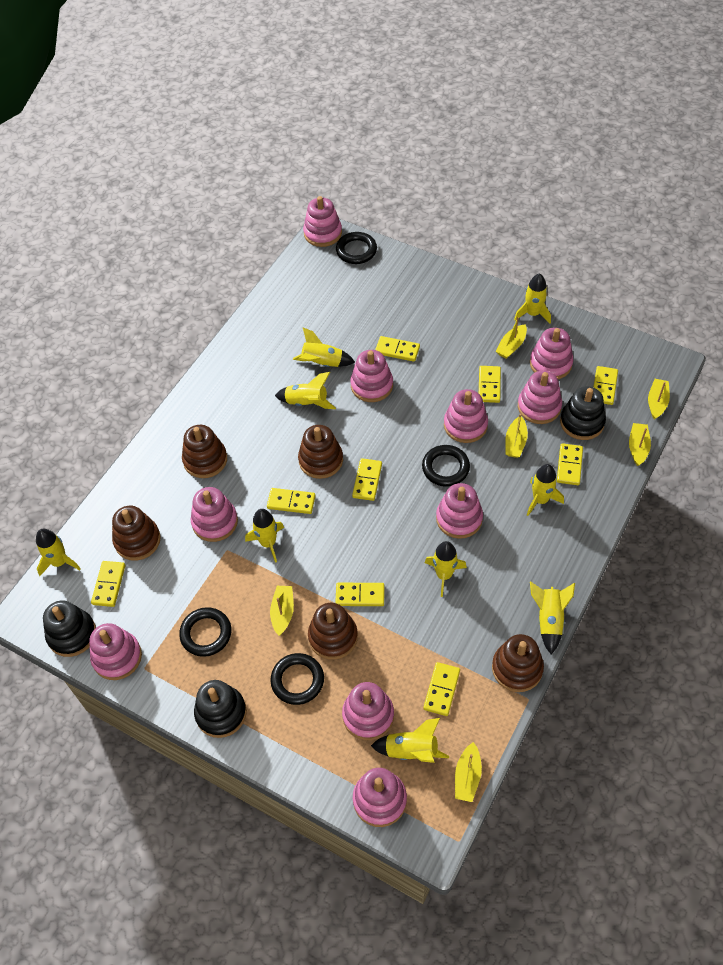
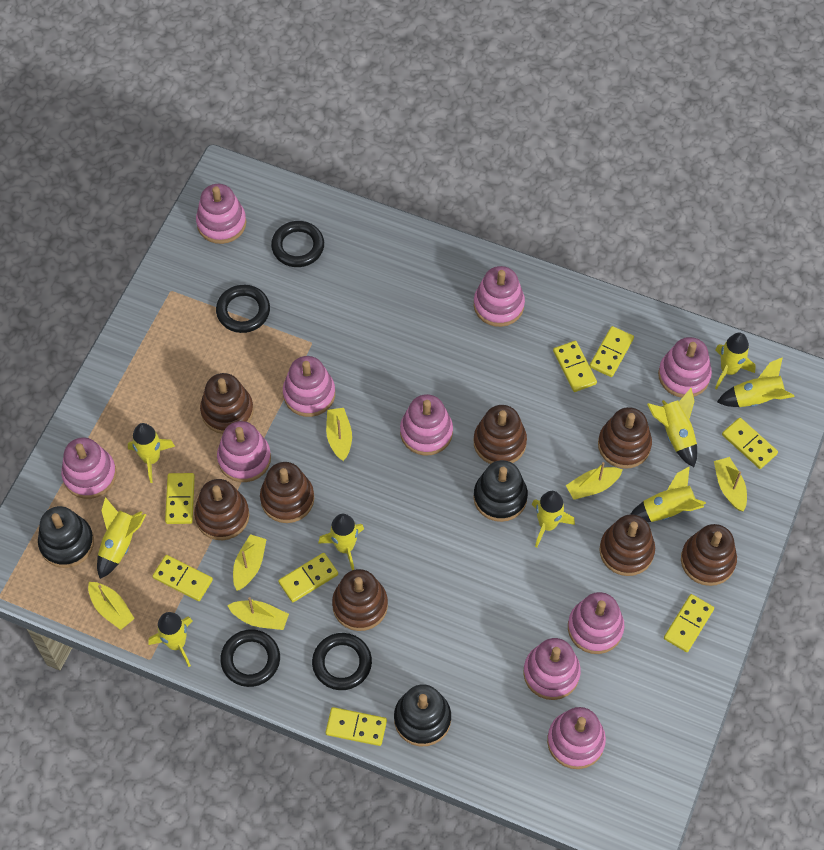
brown stacking toy: [112,506,161,561] [182,425,227,478] [298,425,343,479] [308,603,358,660] [492,634,544,692] = 5 -> [194,479,249,540] [200,373,253,434] [260,462,314,523] [332,569,388,631] [474,405,527,464] [598,407,652,469] [599,514,655,576] [681,524,737,586] = 8
yellow domino: [91,561,125,607] [267,488,315,514] [335,583,385,606] [352,458,382,501] [375,336,420,362] [423,662,460,716] [479,366,501,403] [557,443,583,485] [594,366,618,405] = 9 -> [152,555,213,601] [165,473,195,524] [278,553,338,602] [325,707,387,746] [553,341,597,392] [590,326,634,377] [664,594,714,652] [722,418,778,469] = 8

